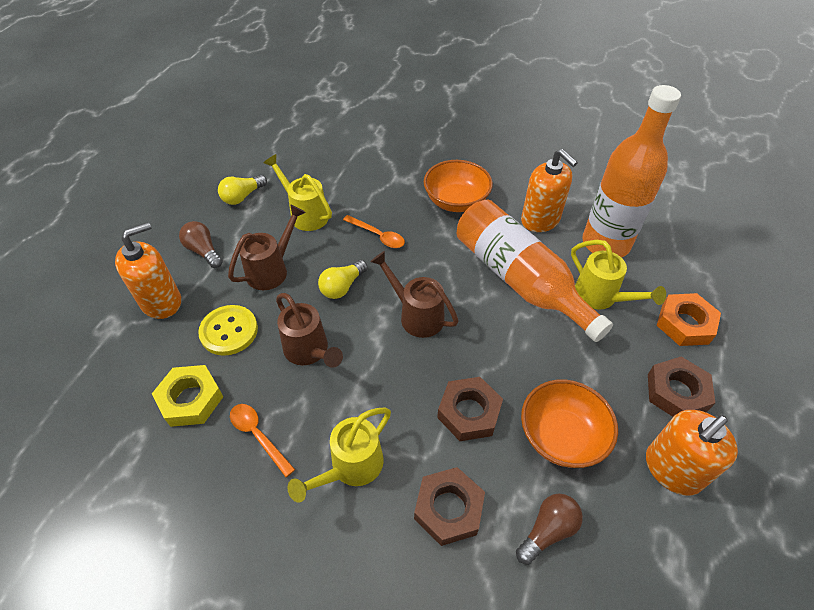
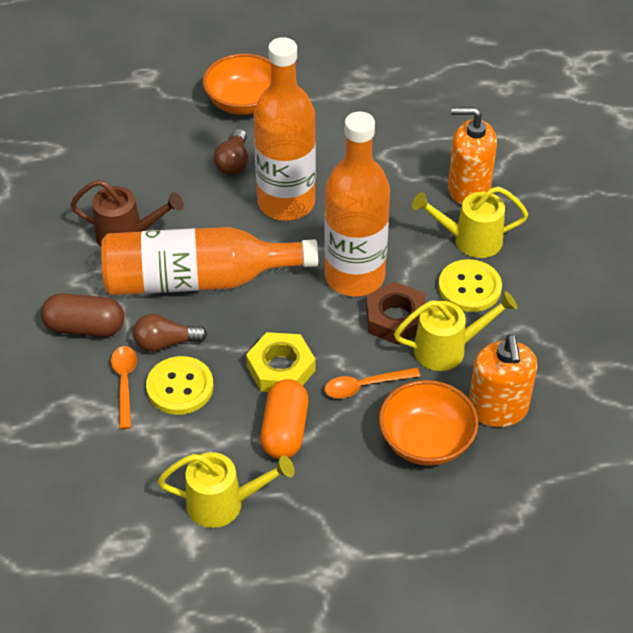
brown capsule: none = 0 -> [41,294,124,337] = 1
brown nut: [414,467,485,546] [437,377,503,441] [648,357,715,417] = 3 -> [366,281,426,345] = 1
brown watering can: [228,204,306,290] [276,293,343,368] [370,251,459,338] = 3 -> [70,180,184,247] = 1
orange bottle: [457,200,613,342] [582,85,681,257] = 2 -> [101,227,318,295] [254,37,316,221] [324,112,390,296] = 3
orange capsule: none = 0 -> [260,379,309,459] = 1
orange nut: [657,293,721,346] = 1 -> none = 0
orange soap dispenser: [115,222,181,319] [521,149,578,232] [646,410,738,495] = 3 -> [448,107,497,205] [469,334,537,427] = 2
yellow button: [198,305,258,356] = 1 -> [146,356,213,415] [438,259,502,312] = 2
yellow light bulb: [218,175,267,205] [318,260,368,299] = 2 -> none = 0

